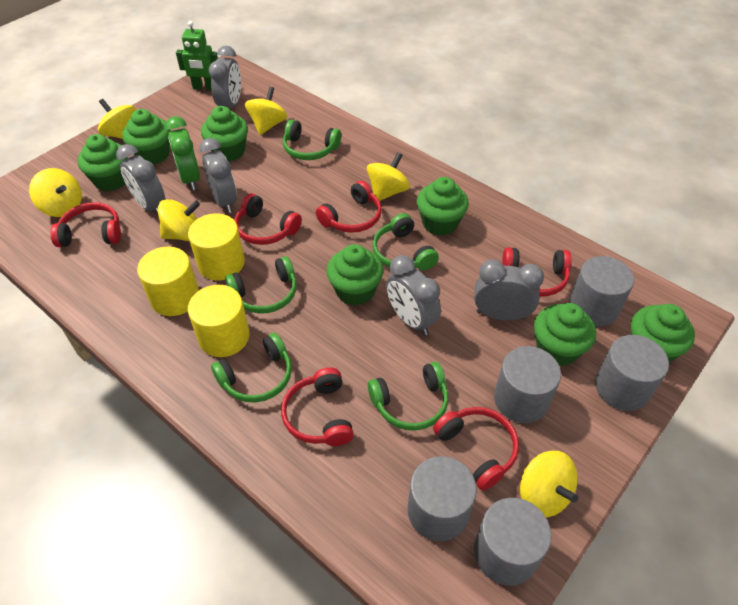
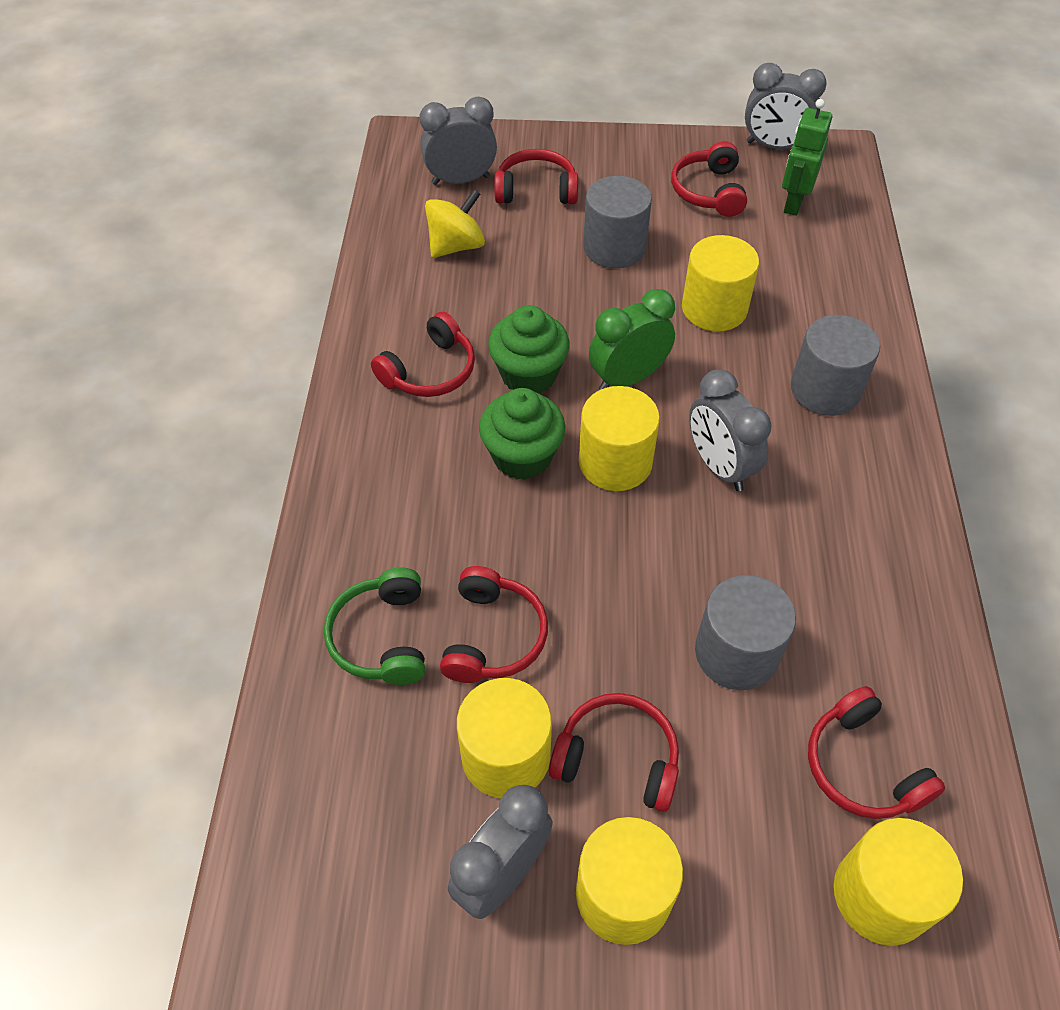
green cupcake: [78,134,128,191] [122,109,171,164] [201,106,248,161] [326,244,383,306] [417,177,469,236] [534,303,596,366] [631,304,695,363] = 7 -> [479,388,566,480] [488,305,570,393] = 2
green headphones: [211,333,292,402] [225,256,297,314] [283,119,341,160] [368,362,448,431] [372,213,439,270] = 5 -> [324,567,425,685] = 1
grey clock: [116,144,165,215] [199,138,237,213] [209,46,241,108] [386,255,441,335] [474,259,544,321] = 5 -> [420,97,497,185] [448,785,553,919] [689,369,772,491] [745,63,827,149] = 4
grey cylinder: [408,456,477,541] [474,498,552,586] [494,346,561,423] [569,256,634,326] [595,335,669,411] = 5 -> [583,176,652,268] [695,575,796,690] [791,315,880,416] = 3
yellow cylinder: [137,247,199,316] [188,213,245,281] [188,285,250,357] = 3 -> [457,678,552,798] [576,817,683,945] [579,386,660,491] [682,235,759,332] [834,818,963,946] = 5
yellow spinning top: [29,168,82,217] [98,99,136,139] [158,199,200,241] [245,87,287,135] [367,152,410,201] [520,451,578,517] = 6 -> [425,189,485,258] = 1

